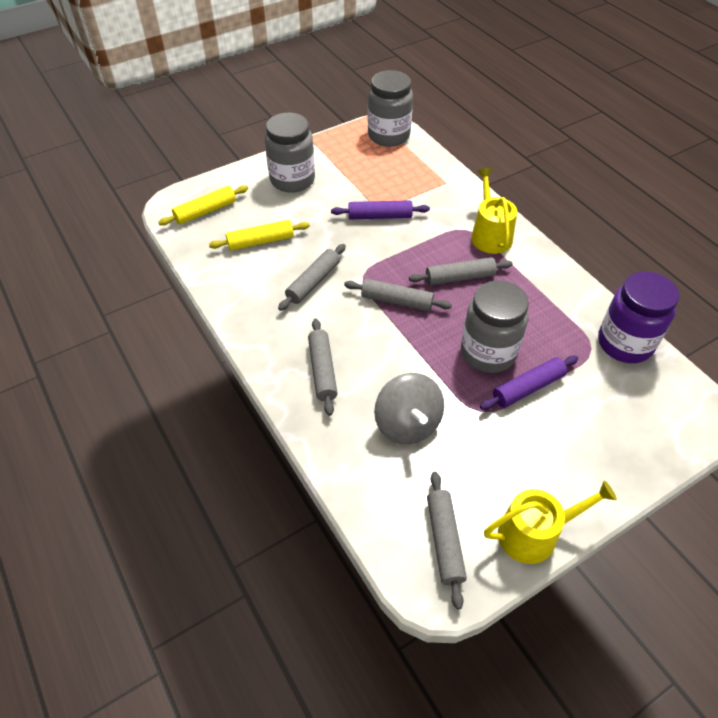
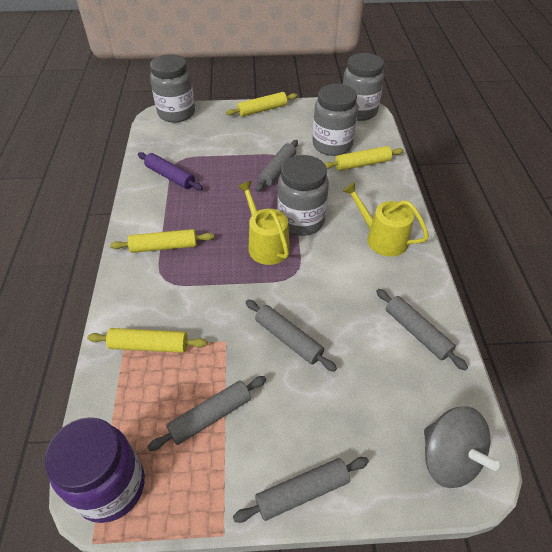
grey jar: [265,112,315,193] [368,70,413,147] [461,280,529,373] = 3 -> [150,54,195,123] [277,155,329,236] [312,84,358,156] [343,53,384,121] = 4
purple rolling pin: [331,200,430,220] [480,356,578,410] = 2 -> [138,152,203,191] = 1
yellow rolling pin: [158,185,248,226] [209,220,310,250] = 2 -> [87,328,207,353] [110,229,214,253] [226,92,298,117] [324,146,404,171] = 4

